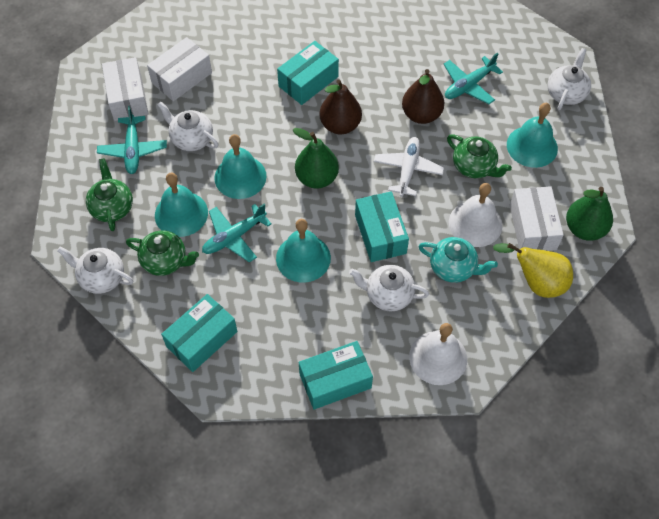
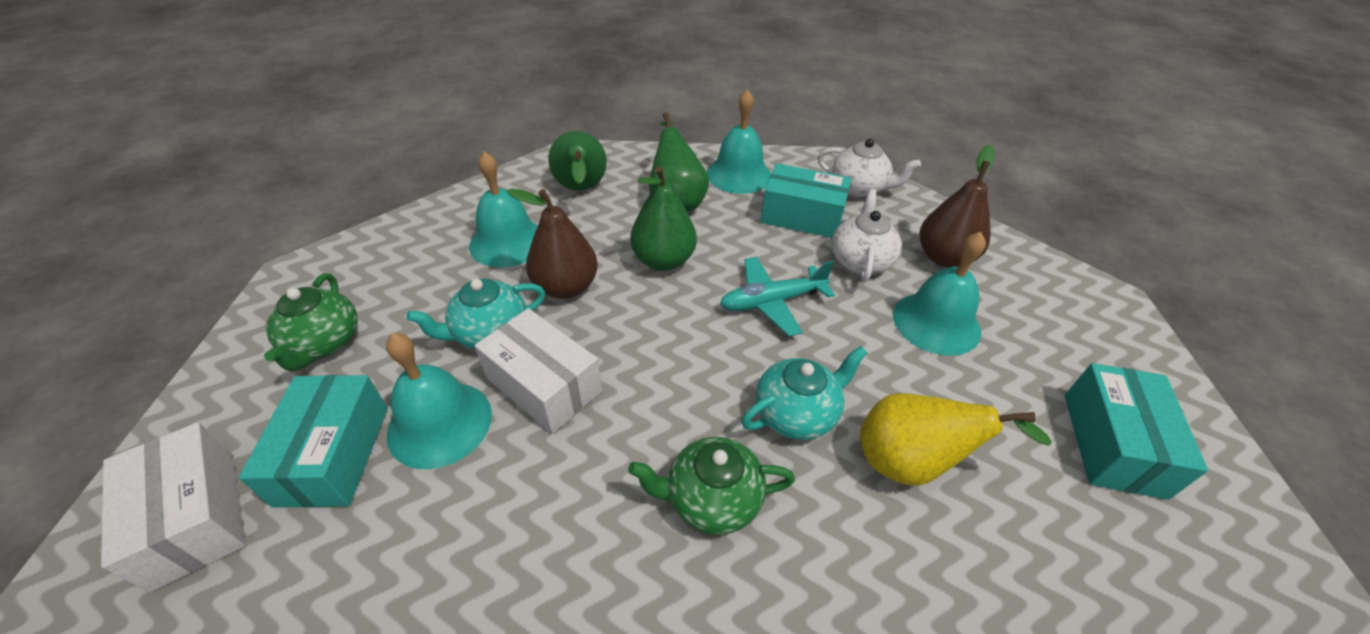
green pear: [293,128,339,189] [566,187,613,241] = 2 -> [548,131,607,190] [630,166,697,271] [649,112,709,212] = 3
green teapot: [86,158,133,231] [126,230,199,276] [447,134,512,178] = 3 -> [264,273,358,371] [628,437,795,535] = 2
turquoise box: [161,294,237,372] [277,41,339,105] [299,341,373,410] [355,191,409,262] = 4 -> [239,375,388,508] [761,164,851,238] [1065,363,1208,500] = 3
turquoise plane: [97,106,167,174] [202,204,271,262] [444,53,503,104] = 3 -> [720,257,835,336] = 1
turquoise teapot: [418,237,498,283] = 1 -> [406,278,545,349] [741,346,867,440] = 2
white bell: [409,323,467,385] [449,183,502,247] = 2 -> none = 0
white box: [102,57,149,121] [147,37,212,101] [510,186,564,251] = 3 -> [101,423,246,592] [474,308,602,434] = 2
white plane: [374,137,444,197] = 1 -> none = 0
white teapot: [57,247,133,294] [158,102,219,151] [349,265,429,312] [548,48,591,110] = 4 -> [818,139,921,197] [832,189,902,282] = 2

